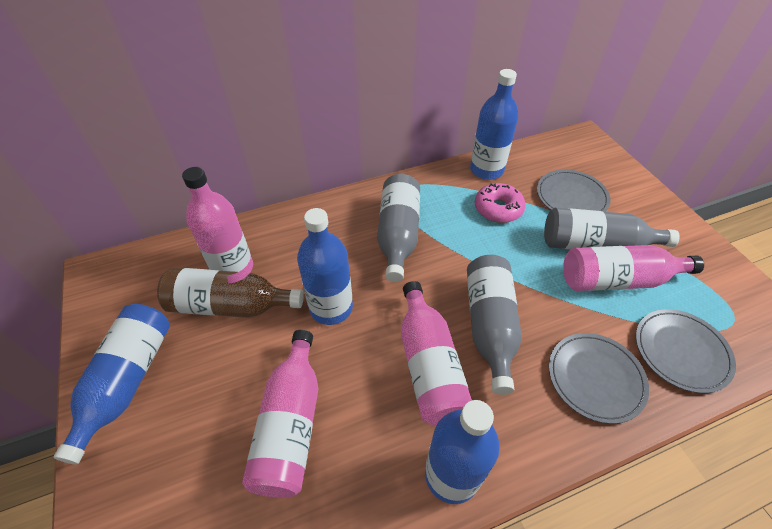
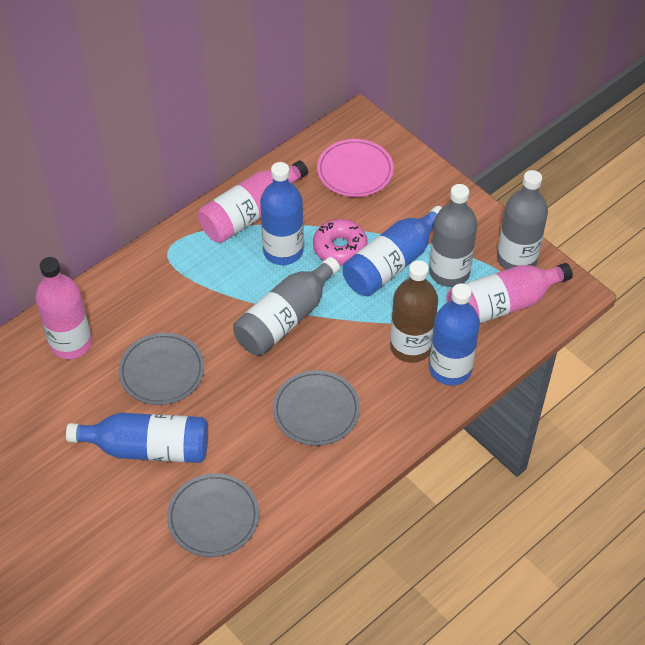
pink bottle: [182,167,253,273] [242,330,318,498] [401,281,472,426] [563,245,704,291] = 4 -> [35,257,92,359] [198,160,308,243] [446,263,573,324] = 3
pink plate: none = 0 -> [317,139,394,197] = 1

